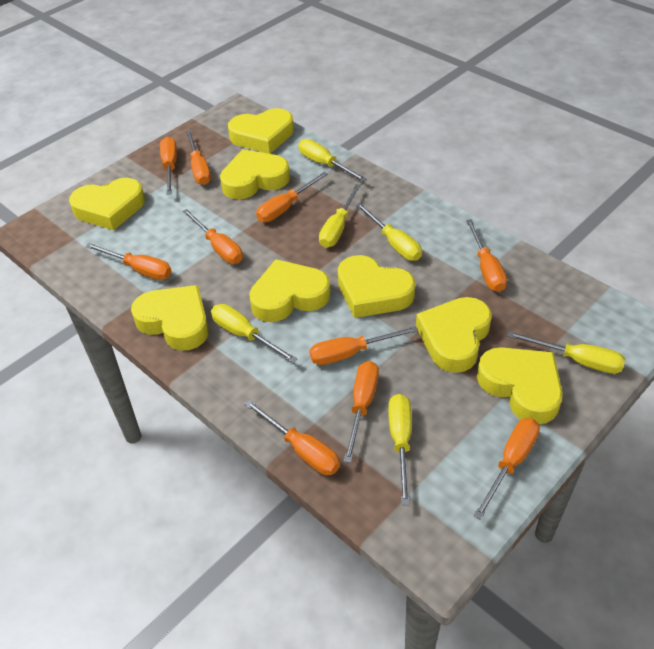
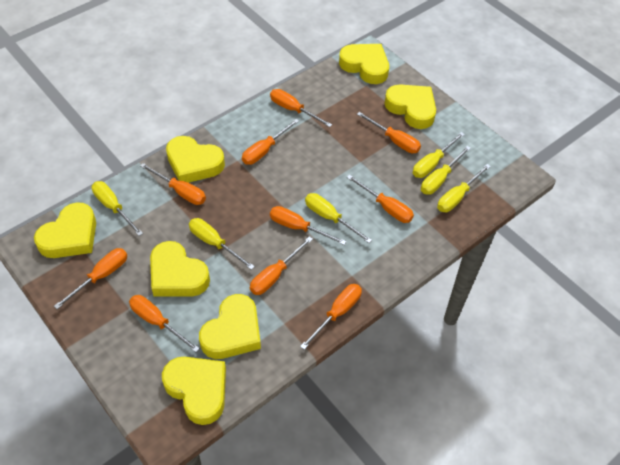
yellow heart: [69,178,145,230] [131,285,209,351] [220,149,290,199] [228,108,294,154] [249,259,331,322] [338,255,415,318] [416,297,492,373] [477,347,563,424] = 8 -> [34,202,96,258] [150,241,210,297] [162,357,226,425] [166,136,225,183] [199,294,261,359] [339,44,389,84] [384,85,436,129] = 7

